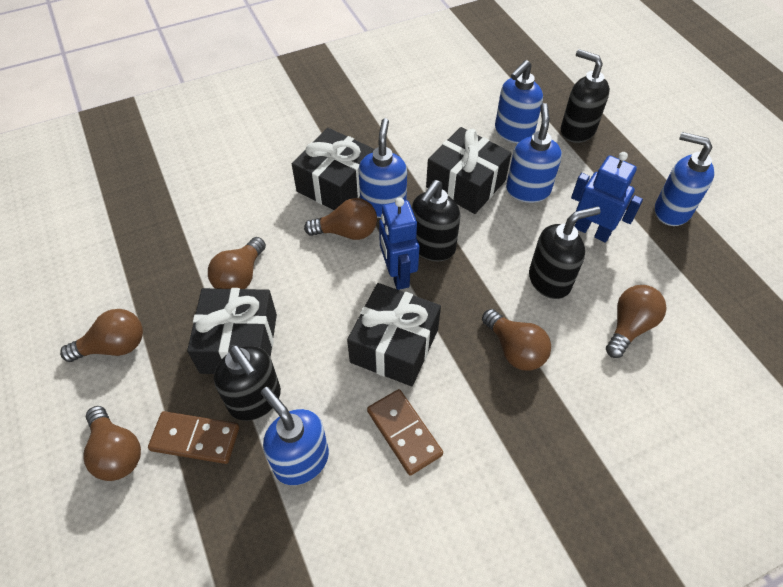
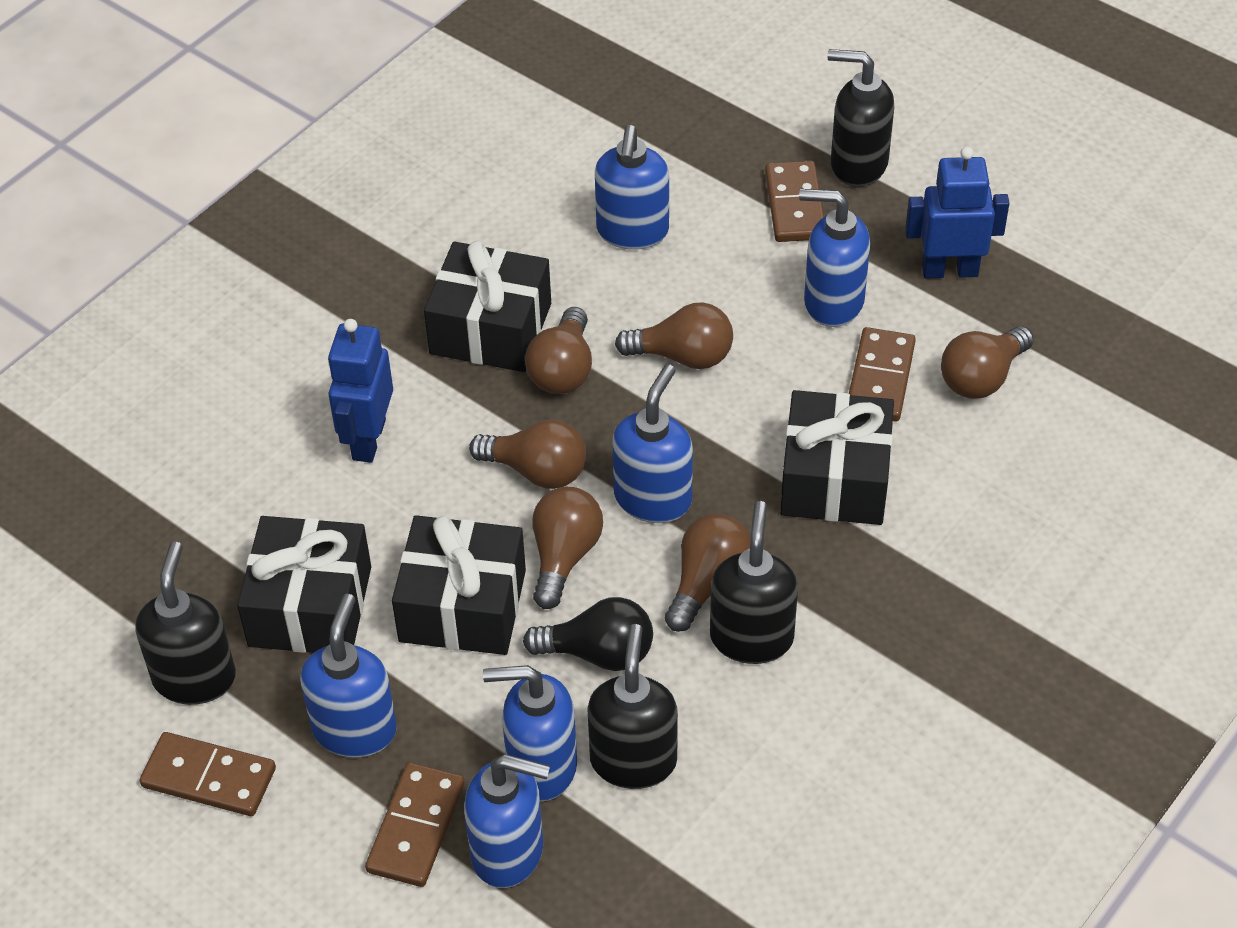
black light bulb: none = 0 -> [523,597,653,671] = 1
blue soap dispenser: [261,387,329,485] [359,118,407,218] [495,60,543,144] [506,103,562,203] [655,132,714,226] = 5 -> [300,594,397,758] [464,754,550,888] [483,665,577,801] [595,125,669,250] [612,364,693,523] [799,189,870,327] = 6
brown domino: [148,411,239,464] [367,389,443,476] = 2 -> [140,732,276,816] [365,762,464,887] [765,161,824,242] [849,327,916,422] = 4

